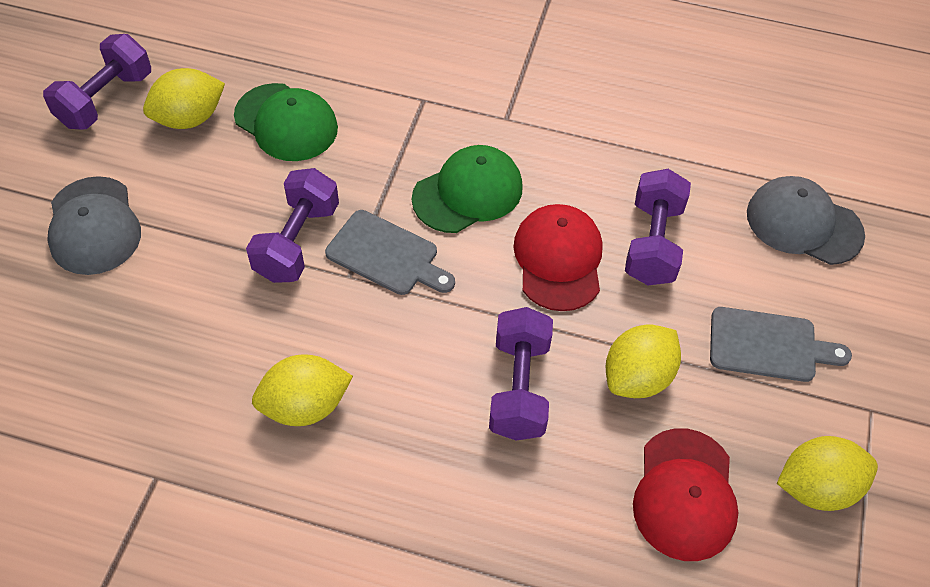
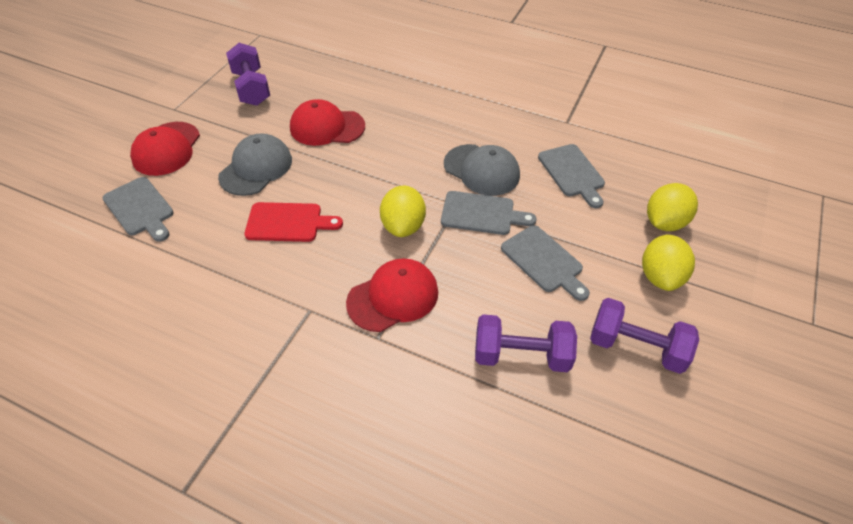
green cap: [234,83,338,161] [412,145,523,233] = 2 -> none = 0
grey cutting board: [325,210,455,295] [710,307,852,382] = 2 -> [103,177,174,242] [441,191,537,235] [501,225,590,301] [538,144,605,208] = 4
purple dumbbell: [43,34,151,129] [246,168,339,283] [489,307,553,441] [625,169,691,285] = 4 -> [226,43,270,106] [475,314,577,372] [590,298,699,374] = 3
red cap: [513,204,602,311] [633,428,738,561] = 2 -> [130,122,200,176] [290,99,365,146] [346,258,438,332] = 3
red cutting board: none = 0 -> [244,202,343,242] = 1
yellow lemon: [143,68,225,129] [252,354,353,426] [606,324,681,398] [777,436,878,511] = 4 -> [380,186,426,237] [642,235,695,291] [647,183,698,231] = 3

